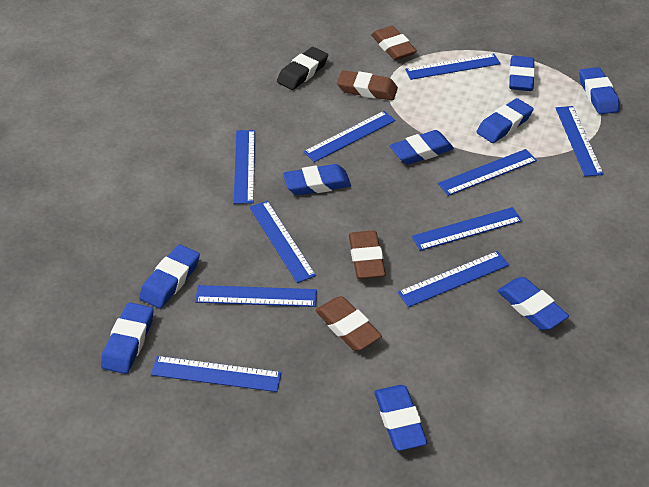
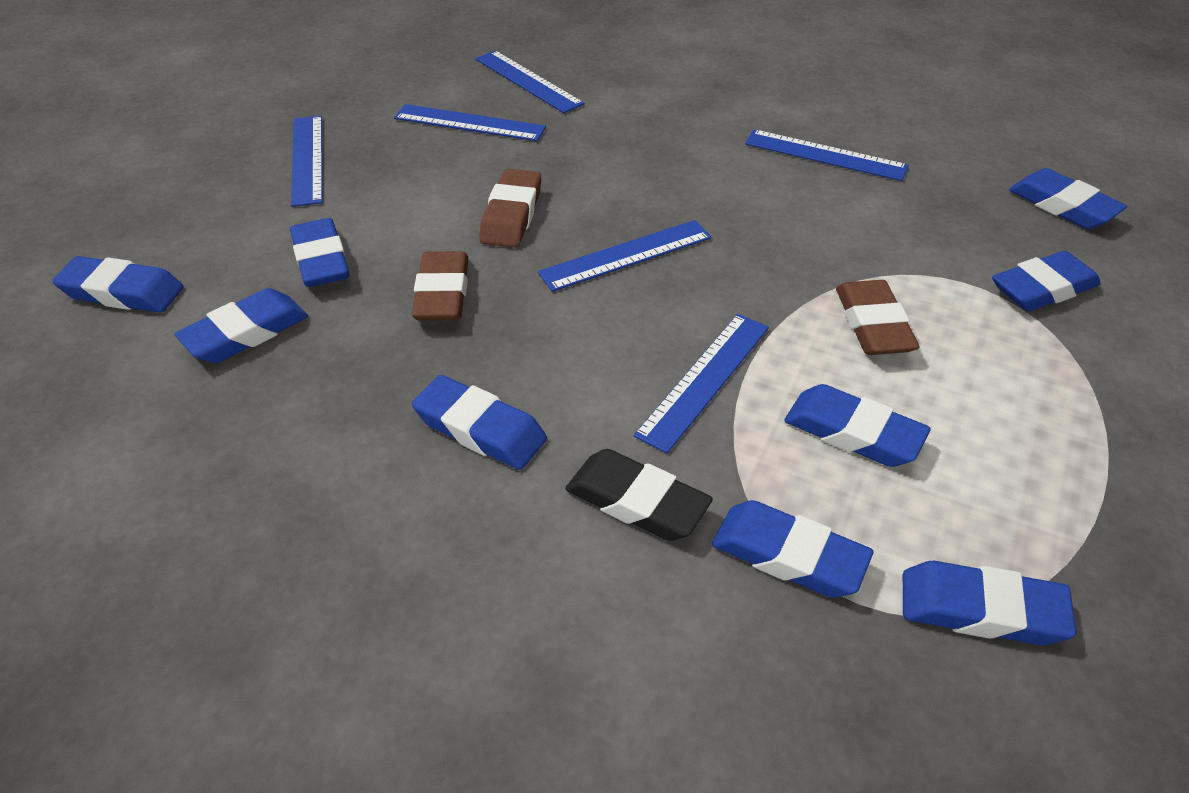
blue ruler: [151,356,282,392] [195,285,317,307] [234,130,255,204] [249,201,316,283] [303,111,396,162] [398,251,509,307] [405,54,501,80] [412,207,522,251] [438,149,537,196] [556,106,604,177] = 10 -> [291,116,323,207] [394,104,546,141] [476,50,584,113] [538,220,711,292] [634,314,769,453] [745,129,909,181] = 6
brown eraser: [315,296,382,351] [337,70,398,100] [349,230,386,279] [371,26,417,60] = 4 -> [412,251,469,321] [479,169,541,248] [836,280,920,355] = 3

